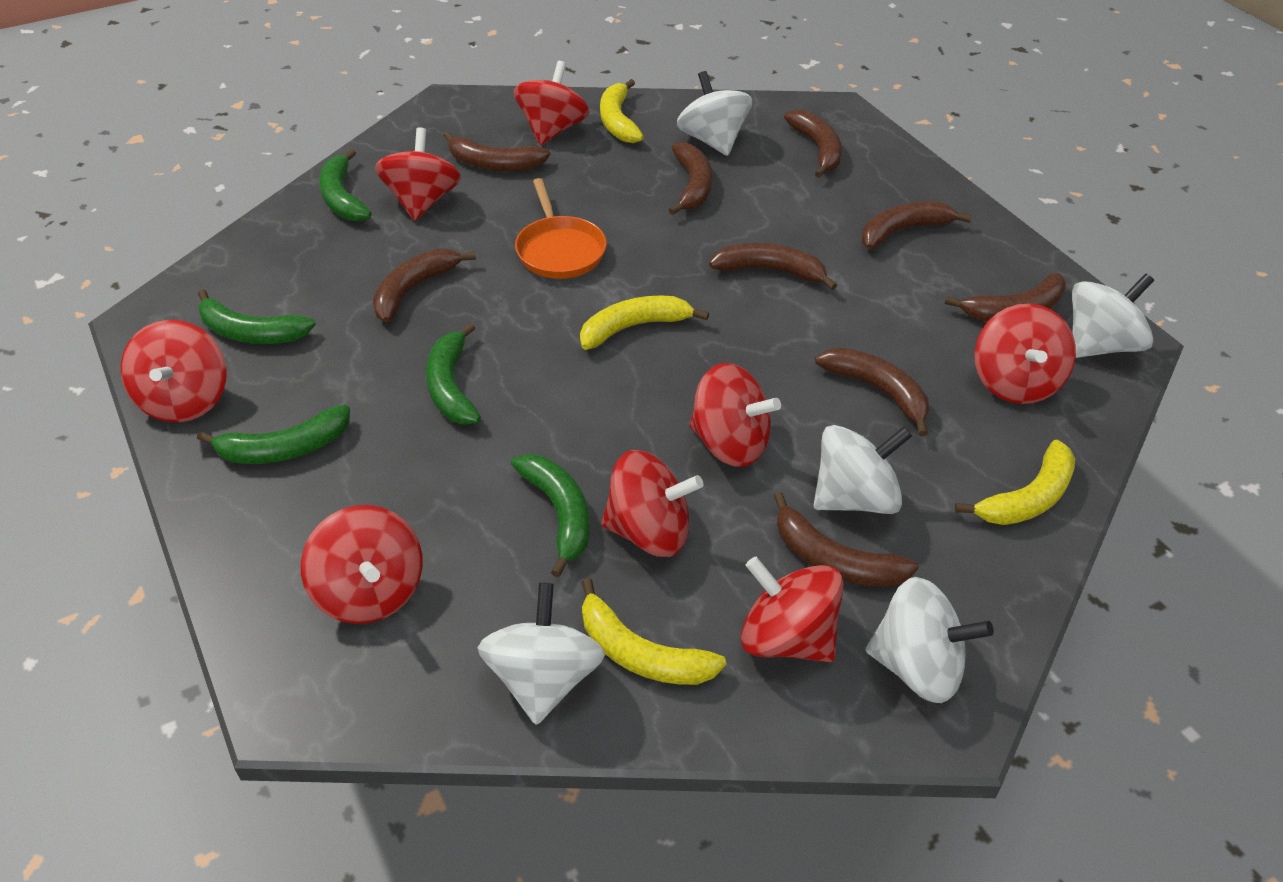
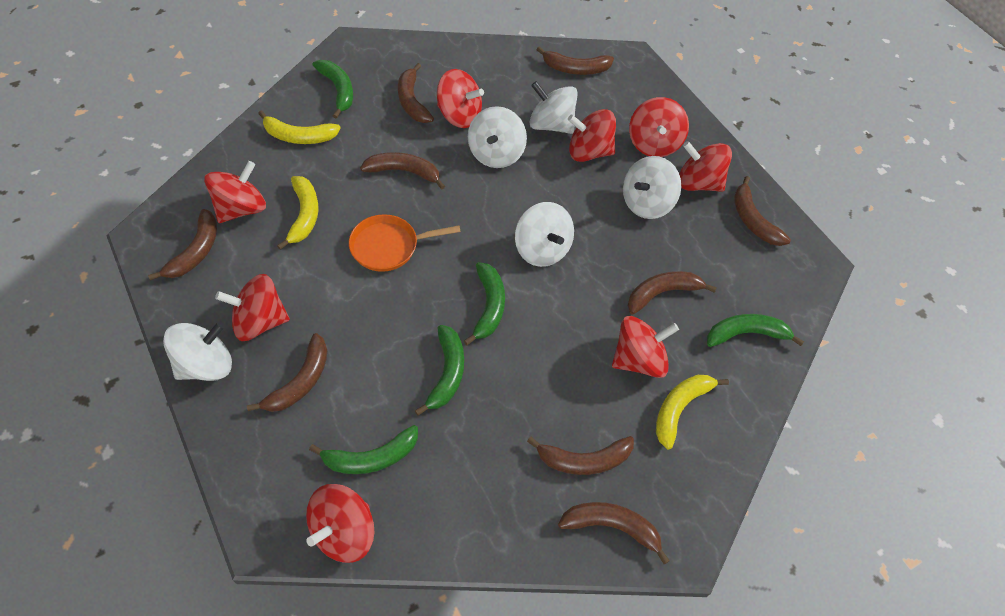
yellow banana: [580,295,709,350] [582,578,726,685] [600,79,644,143] [955,440,1075,525] = 4 -> [258,110,341,144] [277,176,319,250] [656,375,729,449] = 3

